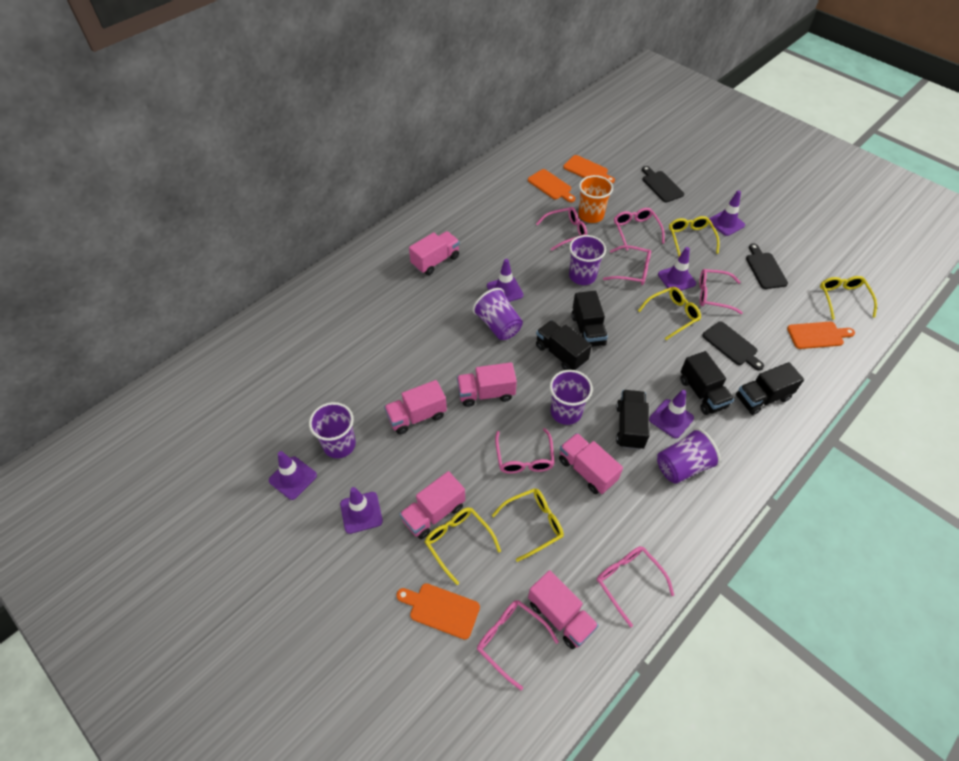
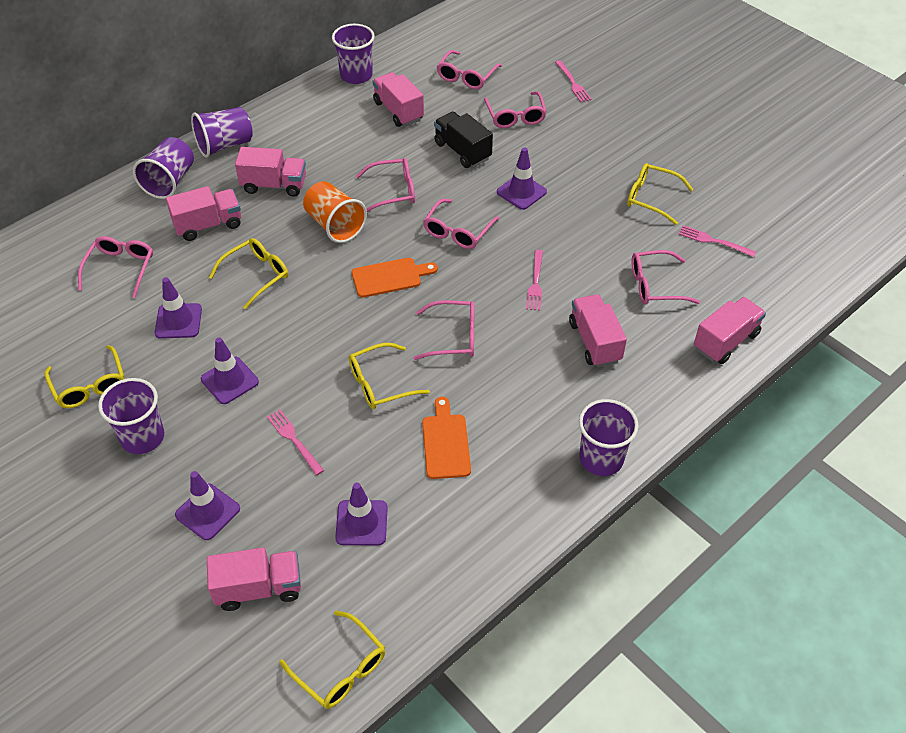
black cutting board: [642,166,684,203] [702,321,764,371] [746,244,788,289] = 3 -> none = 0
black truck: [536,320,592,370] [571,291,608,347] [616,390,650,450] [680,351,734,415] [736,362,804,415] = 5 -> [434,112,493,168] = 1
orange cutting board: [396,583,480,640] [528,169,575,202] [563,155,615,183] [787,322,855,349] = 4 -> [351,258,438,298] [422,397,471,479] = 2
pink fork: none = 0 -> [267,409,324,475] [526,250,543,311] [555,60,592,102] [679,225,756,257] = 4
purple traffic cone: [269,451,317,500] [340,487,383,534] [487,259,524,302] [649,390,694,438] [658,247,696,291] [709,191,745,236] = 6 -> [155,277,202,339] [175,471,240,540] [201,337,259,404] [335,483,388,545] [497,147,547,210] = 5

